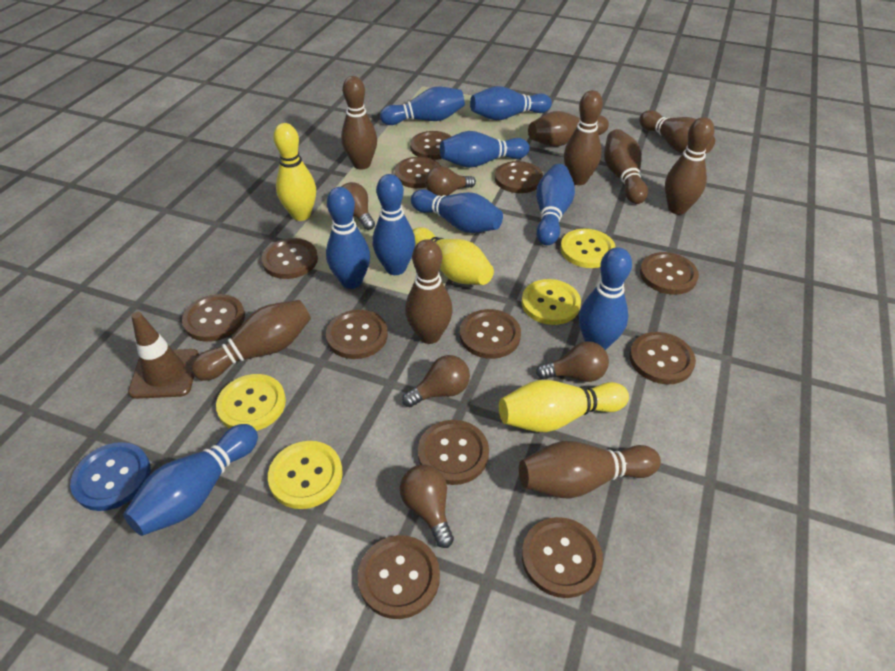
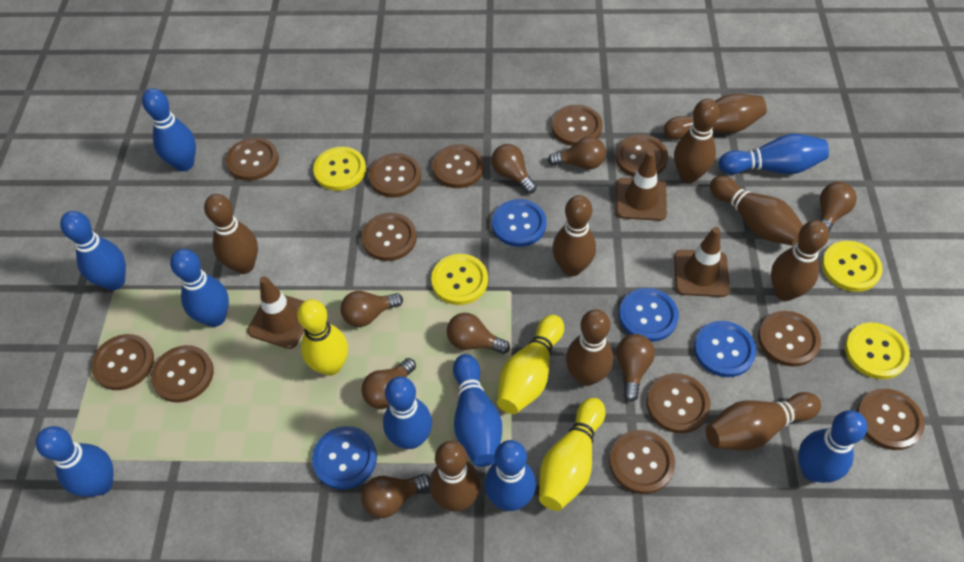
blue button: [70,442,151,511] = 1 -> [312,426,377,490] [492,199,547,247] [619,288,679,342] [694,321,756,377] = 4
brown light bulb: [341,182,375,230] [400,465,454,548] [402,355,470,407] [425,166,476,196] [536,341,609,382] = 5 -> [341,291,403,327] [361,358,416,409] [361,474,430,518] [447,313,510,354] [491,144,537,194] [548,136,606,170] [616,334,655,402] [820,182,857,232] = 8
brown traffic cone: [128,312,199,399] = 1 -> [247,276,305,349] [616,150,667,221] [674,227,730,297] = 3

